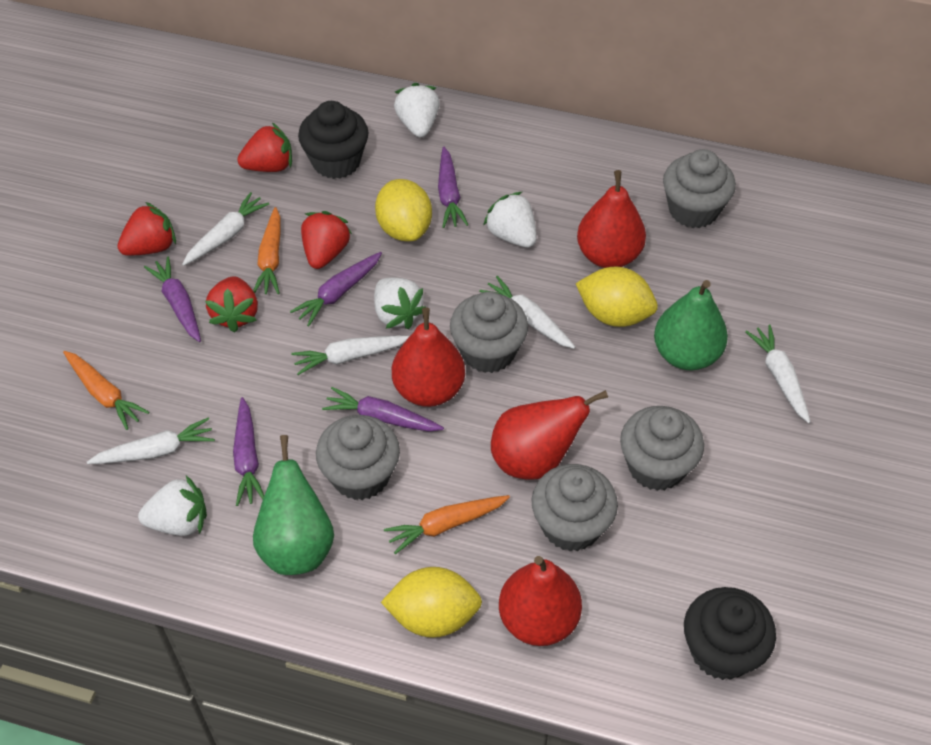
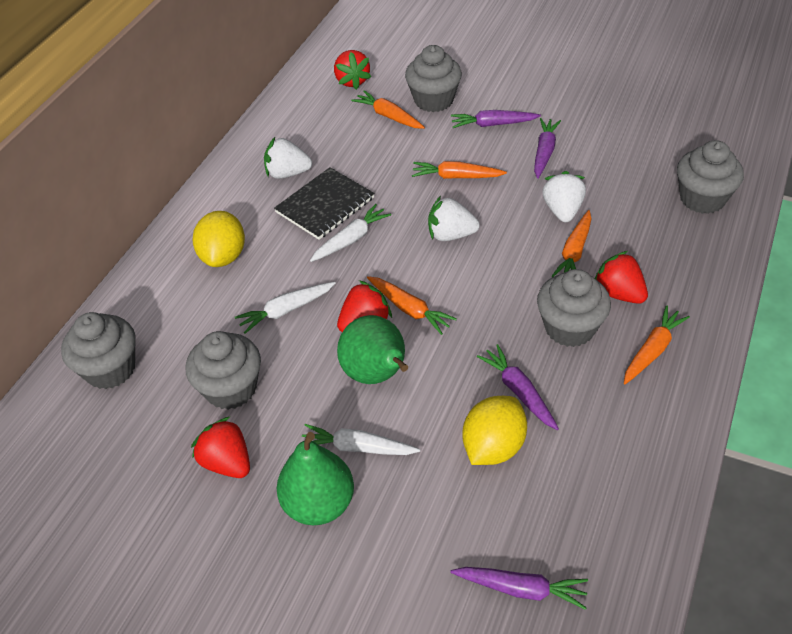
black cupcake: [298,101,369,179] [684,587,776,680] = 2 -> none = 0
black notebook: none = 0 -> [274,167,375,240] = 1
orange carrot: [63,351,149,430] [253,207,281,294] [384,495,510,555] = 3 -> [351,91,425,129] [367,276,457,335] [412,161,507,179] [551,210,592,277] [624,305,690,385] = 5
purple carrot: [144,256,201,342] [233,397,264,506] [290,252,382,326] [322,387,444,432] [438,147,468,228] = 5 -> [450,567,588,610] [451,110,541,128] [477,344,559,430] [534,118,561,179] = 4
red pear: [392,308,465,407] [491,390,608,479] [499,556,582,646] [577,170,646,268] = 4 -> none = 0
white carrot: [87,418,215,464] [182,192,269,266] [291,335,410,375] [479,276,575,349] [745,325,811,423] = 5 -> [235,282,336,334] [302,424,420,455] [310,204,391,262] = 3
white strawberry: [138,475,207,536] [374,278,426,329] [394,83,440,137] [483,192,537,248] = 4 -> [264,137,312,179] [428,196,480,241] [542,171,586,222] = 3
yellow lemon: [375,179,432,241] [381,567,482,638] [576,267,658,327] = 3 -> [193,211,245,267] [462,396,527,465] = 2

